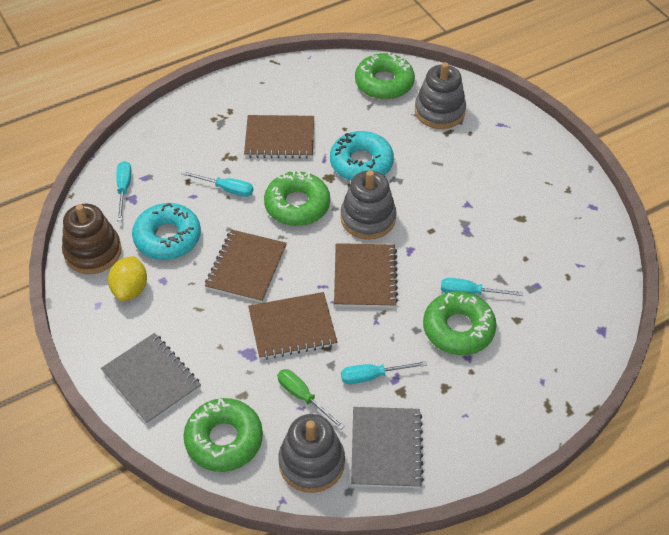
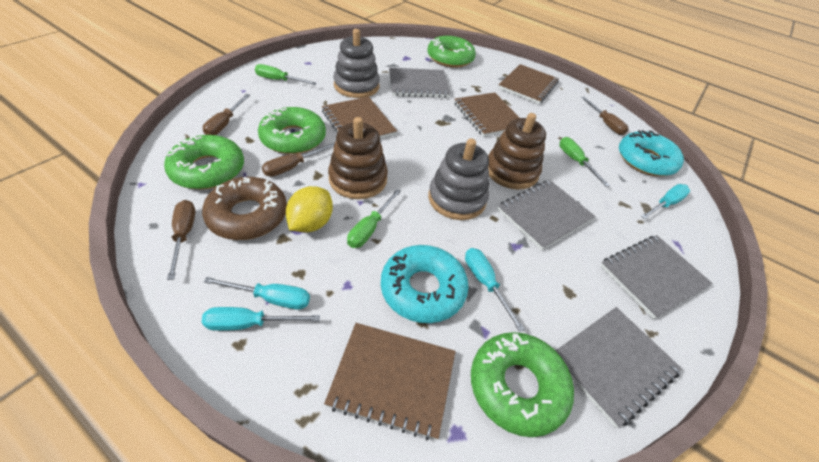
brown donut: none = 0 -> [202,177,287,240] = 1
brown screwdriver: none = 0 -> [167,200,195,280] [203,94,250,135] [262,143,335,177] [581,97,628,135] = 4
brown stacking toy: [62,204,122,274] = 1 -> [328,117,388,199] [488,113,546,190] = 2
green screwdriver: [277,369,345,429] = 1 -> [255,64,317,85] [347,189,401,248] [559,137,610,187] = 3
grey notebook: [101,333,201,425] [351,407,424,488] = 2 -> [389,68,451,98] [497,180,595,250] [556,307,682,428] [600,235,712,319] = 4
grey stacking toy: [278,414,345,493] [340,170,396,240] [415,62,466,129] = 3 -> [333,29,380,98] [428,138,489,220] = 2

